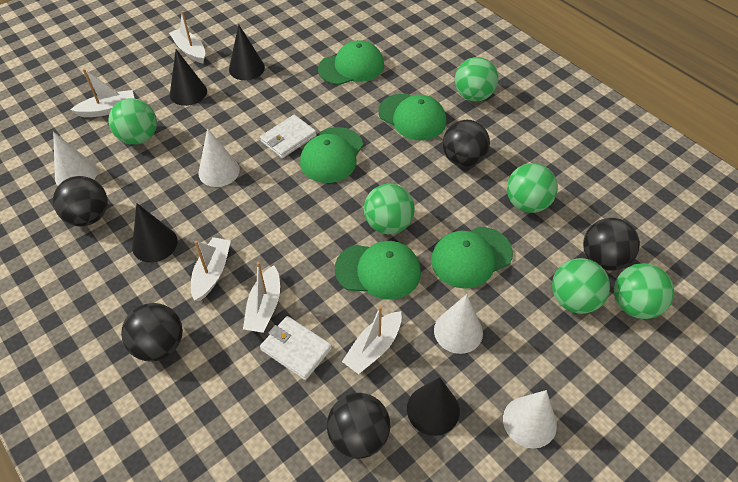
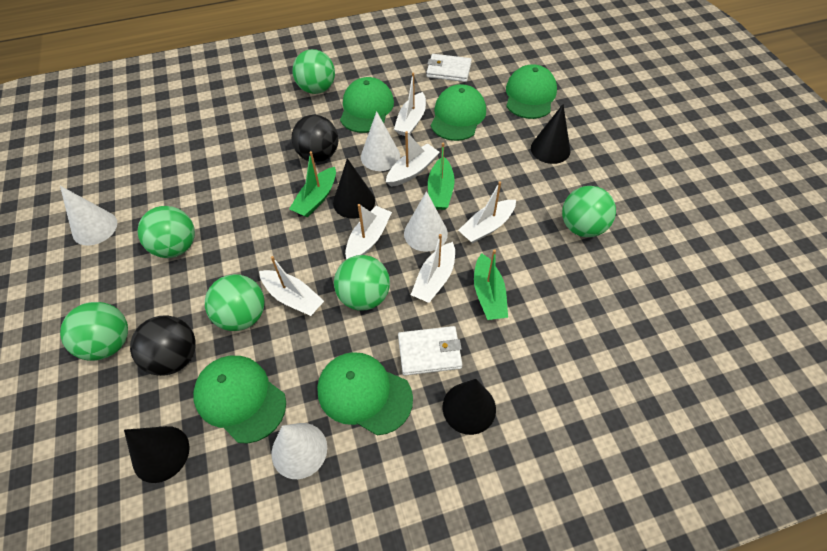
black ball: [53,176,108,226] [121,303,183,362] [327,393,390,459] [442,120,490,167] [583,218,640,271] = 5 -> [130,316,196,376] [292,115,338,162] = 2
green boat: none = 0 -> [289,151,336,217] [428,143,455,210] [474,249,508,320] = 3
white boat: [70,69,135,117] [169,11,205,63] [191,237,231,301] [243,262,280,333] [342,306,402,374] = 5 -> [259,256,324,316] [345,204,392,260] [386,131,440,187] [394,72,426,136] [411,234,455,303] [458,181,516,243] = 6

